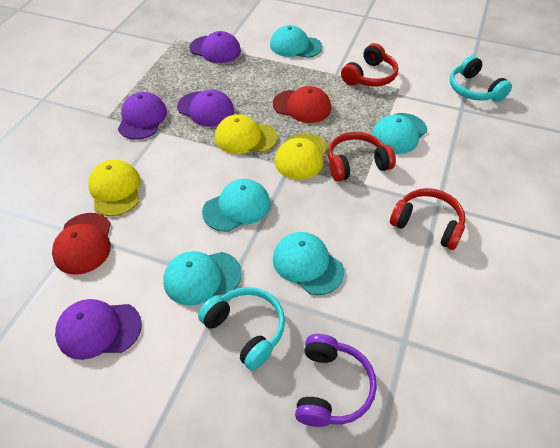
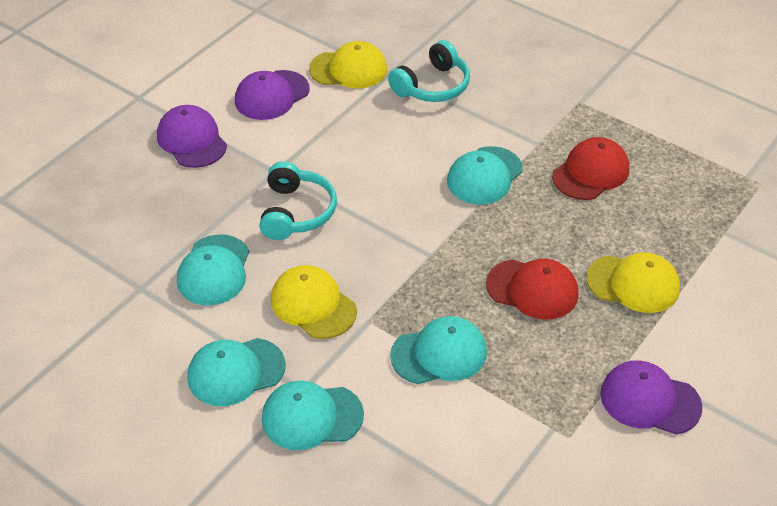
purple cap: [55,299,142,360] [118,92,167,139] [177,90,234,127] [189,31,241,63] = 4 -> [157,105,227,168] [235,70,310,120] [600,360,702,434] = 3
purple headphones: [295,334,377,427] = 1 -> none = 0
red headphones: [328,132,396,181] [341,43,398,86] [390,188,465,250] = 3 -> none = 0

